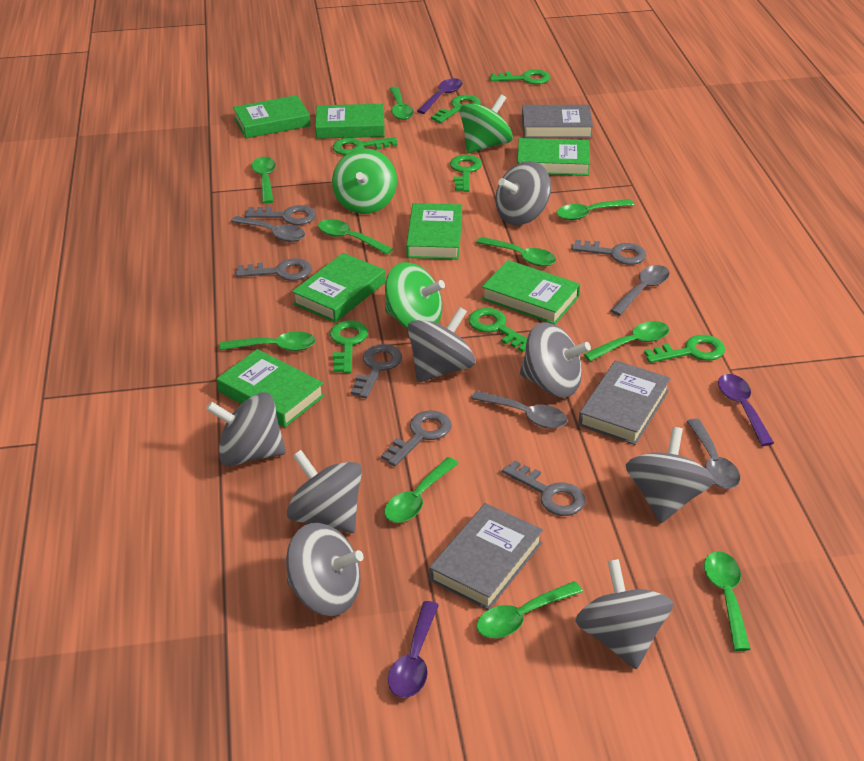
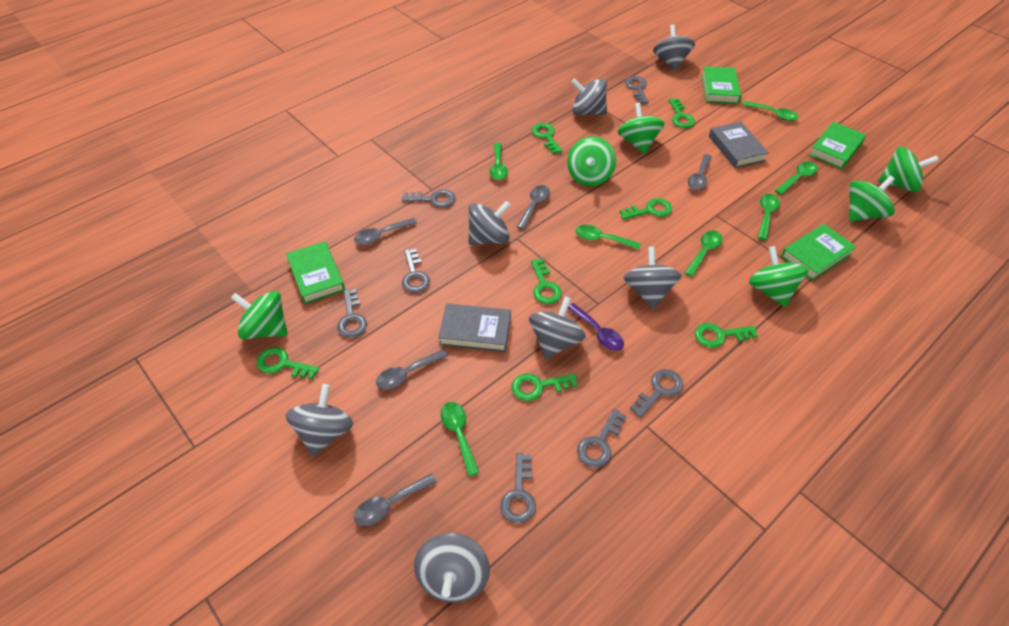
green book: [217,349,325,427] [233,95,311,138] [292,253,385,323] [315,104,385,139] [406,203,462,259] [482,260,580,324] [518,138,590,176] = 7 -> [286,241,345,304] [702,66,741,104] [781,224,856,281] [809,122,866,169] = 4
green spinning top: [332,148,397,214] [385,262,445,329] [460,94,513,153] = 3 -> [231,291,288,339] [567,136,616,186] [618,103,664,154] [749,246,809,307] [849,176,895,222] [878,146,939,192] = 6
green spoon: [219,331,316,351] [252,157,276,204] [318,219,393,255] [384,457,459,523] [389,87,414,120] [476,237,556,266] [477,581,583,638] [556,199,634,220] [584,321,669,361] [704,551,751,651] = 10 -> [441,402,480,476] [490,143,508,180] [575,225,641,250] [684,230,723,277] [742,101,799,121] [758,194,780,240] [775,162,818,195] = 7
grey book: [429,503,543,610] [522,105,593,138] [578,360,671,445] = 3 -> [438,303,511,352] [709,122,768,168] = 2
grey key: [236,258,312,281] [245,205,316,225] [351,344,402,399] [381,410,452,466] [502,460,585,516] [572,240,646,265] = 6 -> [337,289,367,338] [402,190,455,208] [402,249,430,293] [500,453,536,524] [577,409,626,467] [625,76,649,104] [630,369,683,418] = 7
grey spinning top: [206,392,286,466] [286,523,363,616] [287,450,362,533] [408,307,475,382] [495,161,551,225] [520,322,591,398] [575,559,673,669] [626,427,714,523] = 8 -> [286,384,353,456] [414,533,490,603] [468,201,510,245] [529,296,586,359] [571,78,607,115] [624,247,682,309] [653,24,695,71] = 7
grey spoon: [231,216,305,242] [471,391,567,429] [610,265,670,316] [686,418,740,489] = 4 -> [354,218,417,245] [354,473,437,526] [376,349,448,390] [517,185,550,230] [688,154,712,190] = 5
purple spoon: [388,601,439,698] [417,78,463,114] [718,374,774,446] = 3 -> [568,303,624,351] = 1

